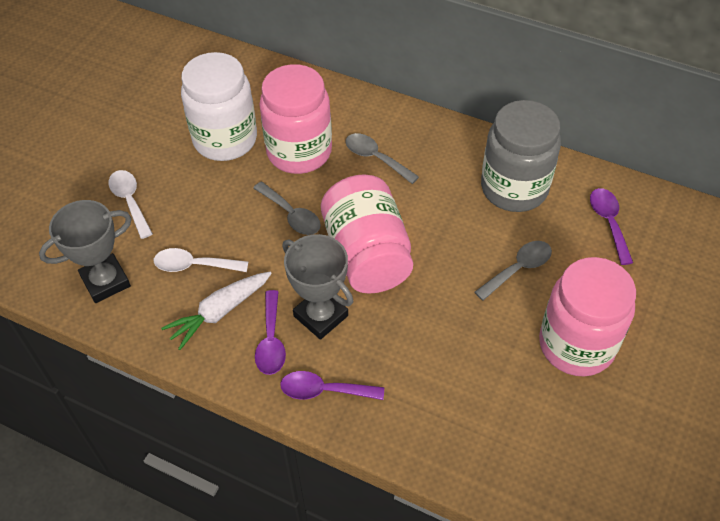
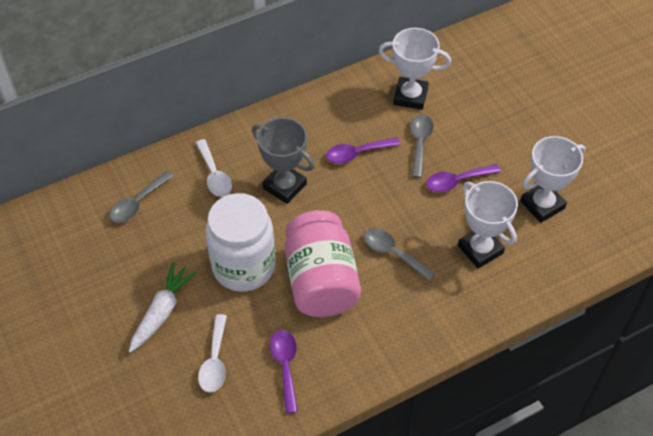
grey jar: [481,100,561,212] = 1 -> none = 0
grey trophy: [39,200,132,303] [283,234,353,340] = 2 -> [252,117,314,204] = 1
pink jar: [259,64,332,174] [321,175,413,294] [539,257,636,376] = 3 -> [285,210,361,317] = 1
white trophy: none = 0 -> [379,28,451,110] [458,181,518,268] [520,136,585,223] = 3

